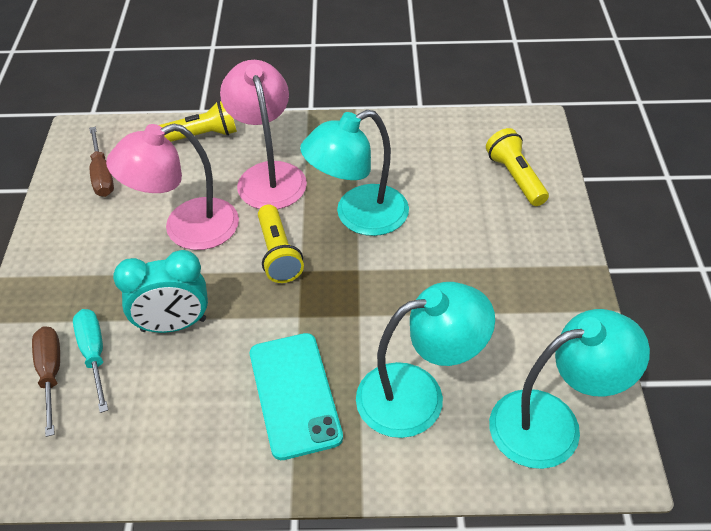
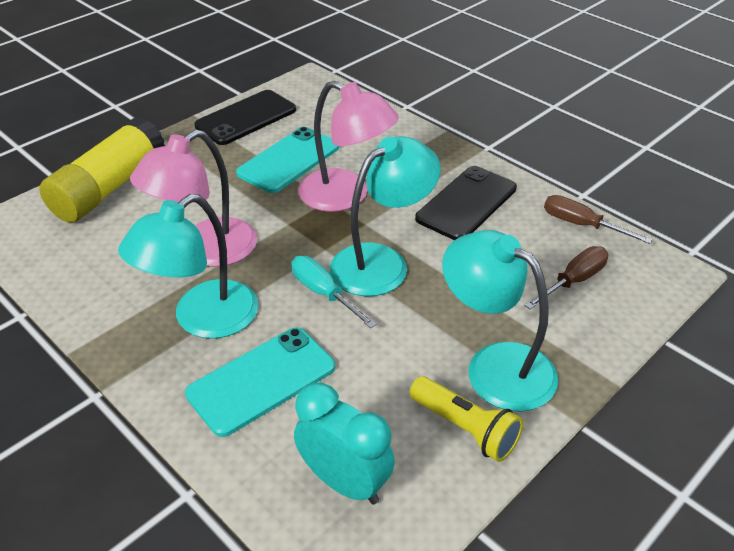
black phone: none = 0 -> [194,90,296,145] [415,166,517,240] = 2
turquoise phone: [250,333,343,460] = 1 -> [185,327,335,437] [236,127,339,193] = 2
yellow flashlight: [159,101,237,142] [258,204,304,283] [486,128,549,206] = 3 -> [410,376,523,462] = 1
yellow glue stick: none = 0 -> [39,117,165,223] = 1

